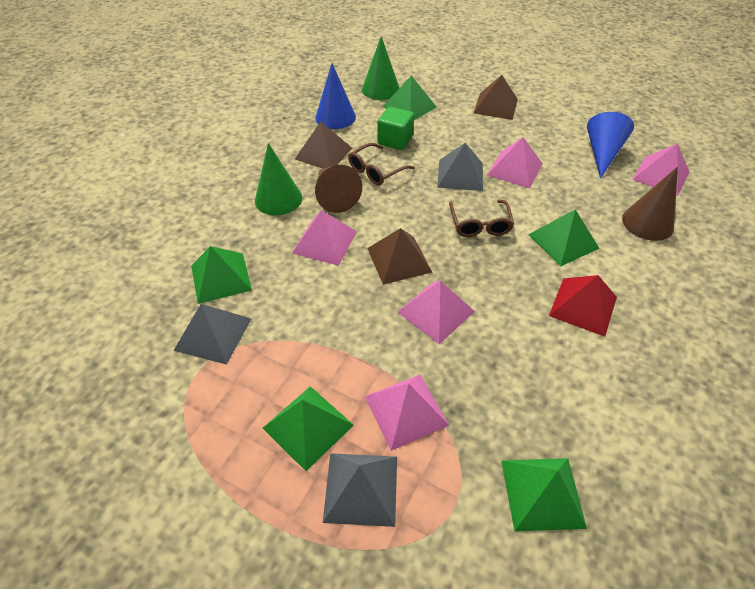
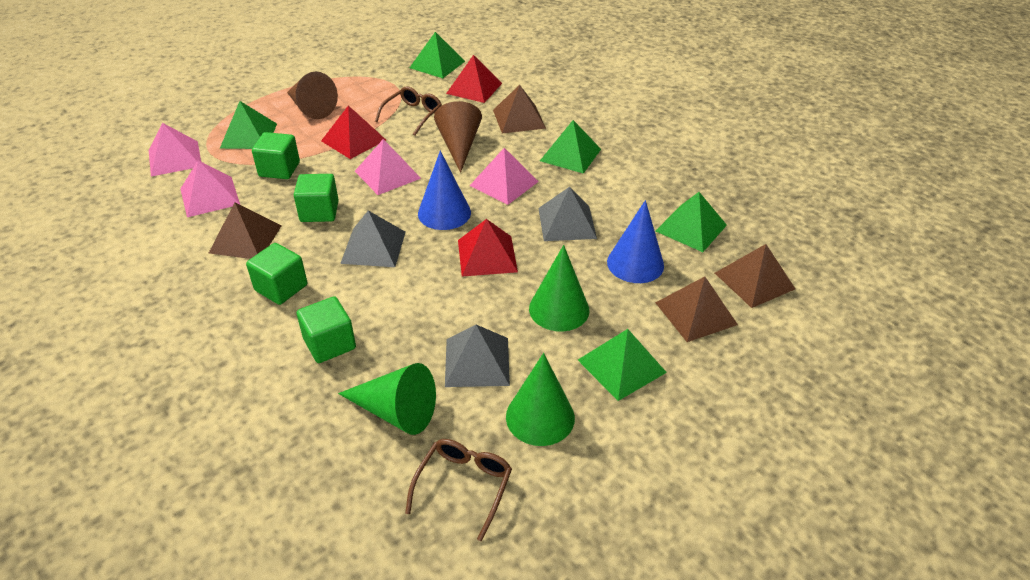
brown pyramid: [295,122,352,169] [367,228,432,285] [474,75,518,120] = 3 -> [209,202,282,259] [493,85,546,133] [655,276,738,342] [715,244,796,308] = 4
green cone: [255,143,302,215] [362,36,400,100] = 2 -> [338,363,436,435] [506,353,575,446] [529,245,590,331] = 3
green cube: [377,106,414,150] = 1 -> [246,243,308,305] [252,132,300,179] [294,174,339,222] [297,296,356,363] = 4
pink pyramid: [292,210,357,266] [365,375,449,451] [398,281,475,344] [487,137,543,188] [632,143,689,196] = 5 -> [149,123,201,177] [180,160,240,217] [355,139,421,195] [470,148,539,205] = 4
red pyramid: [549,275,617,337] = 1 -> [321,105,386,159] [446,55,502,103] [458,219,518,277] = 3

